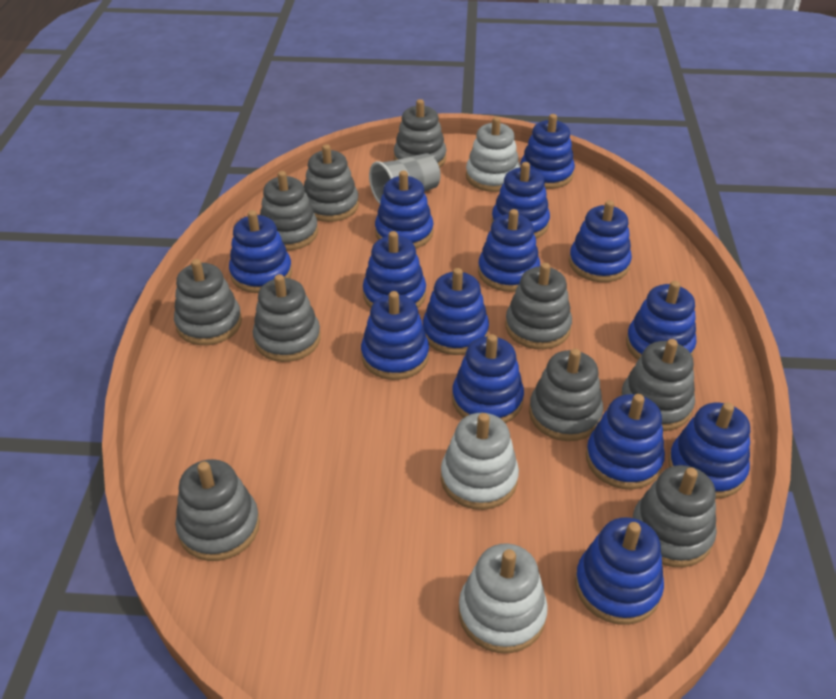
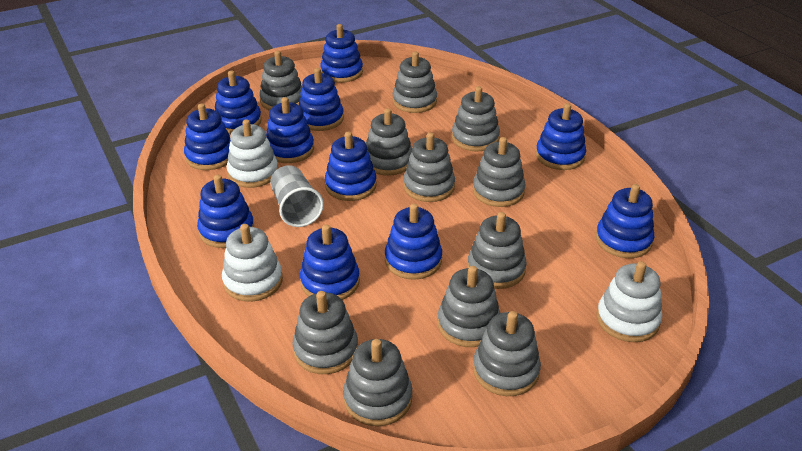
blue stacking toy: [229,210,292,293] [361,291,429,380] [363,231,426,308] [375,170,433,249] [423,268,489,355] [452,334,524,423] [478,209,540,292] [492,162,550,238] [521,114,575,189] [569,200,632,282] [575,517,664,625] [586,394,665,489] [626,281,697,360] [668,402,750,499] = 14 -> [184,104,231,170] [197,175,254,248] [215,71,262,134] [266,97,314,163] [299,68,344,131] [300,224,360,300] [320,24,363,83] [325,132,377,201] [385,203,442,280] [536,103,586,170] [596,184,654,258] = 11
grey stacking toy: [174,259,242,345] [175,459,260,561] [253,274,321,362] [260,171,318,250] [304,144,359,222] [394,99,447,168] [505,263,572,349] [529,349,603,441] [621,339,695,431] [632,465,717,567] = 10 -> [259,51,303,111] [292,291,358,374] [343,339,412,426] [366,108,412,176] [393,51,437,113] [403,132,455,202] [438,266,500,347] [452,86,500,151] [467,212,526,289] [473,137,525,207] [473,311,541,396] = 11

